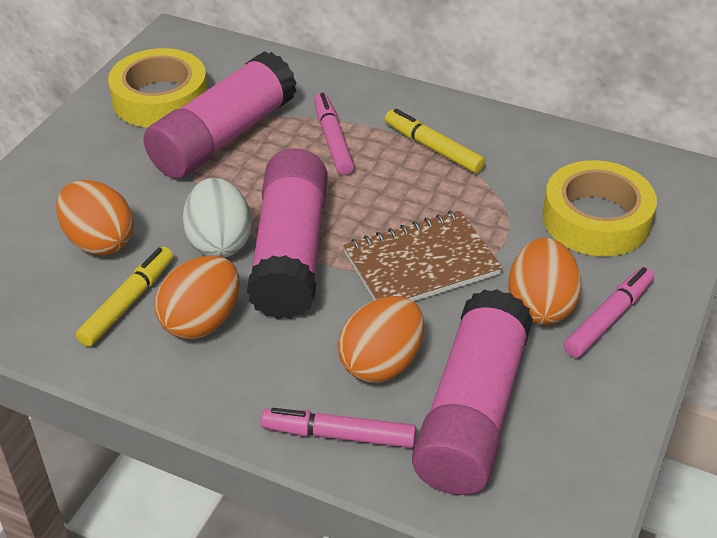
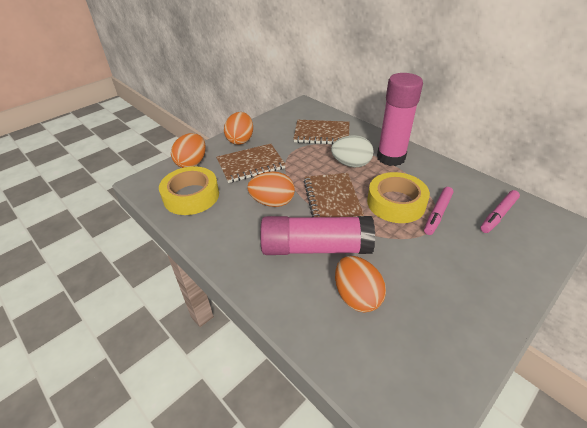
brown notebook: [343,210,503,302] = 1 -> [216,144,286,183] [293,120,349,145] [303,173,364,217] = 3
pink glue stick: [143,51,297,179] [247,149,328,319] [412,289,533,495] = 3 -> [260,216,375,255] [377,73,423,166] = 2
pink marker: [261,408,416,448] [314,93,354,175] [564,267,654,358] = 3 -> [424,187,454,235] [480,190,520,233] = 2
yellow marker: [76,247,173,347] [385,109,485,173] = 2 -> none = 0

